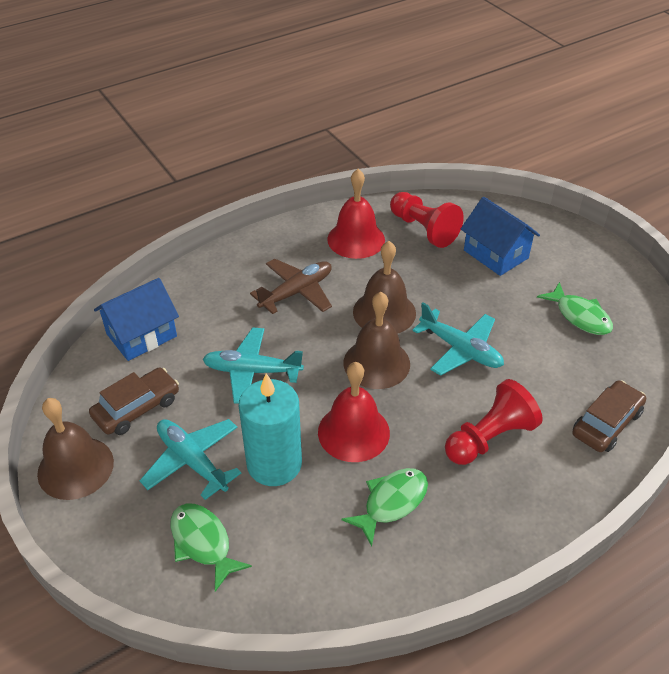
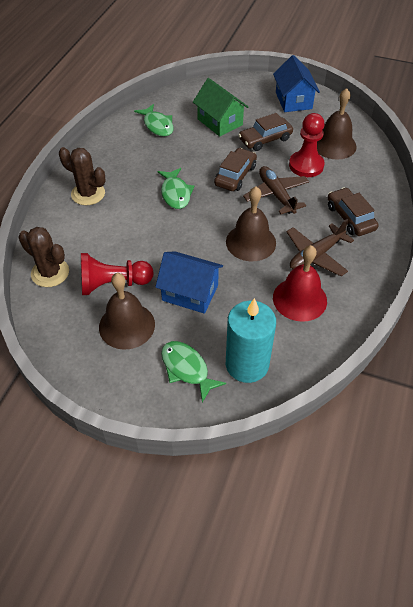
brown cactus: none = 0 -> [18,227,69,287] [59,147,105,205] = 2
brown car: [89,367,179,435] [572,380,646,452] = 2 -> [214,148,257,191] [239,113,293,151] [328,187,379,236] = 3
brown plane: [250,259,332,314] = 1 -> [243,166,309,214] [286,219,354,276] = 2
green house: none = 0 -> [193,78,248,137] = 1
red bell: [318,362,390,462] [327,169,385,259] = 2 -> [273,245,327,322] = 1
turquoise plane: [140,419,241,500] [203,327,304,404] [412,303,504,376] = 3 -> none = 0

